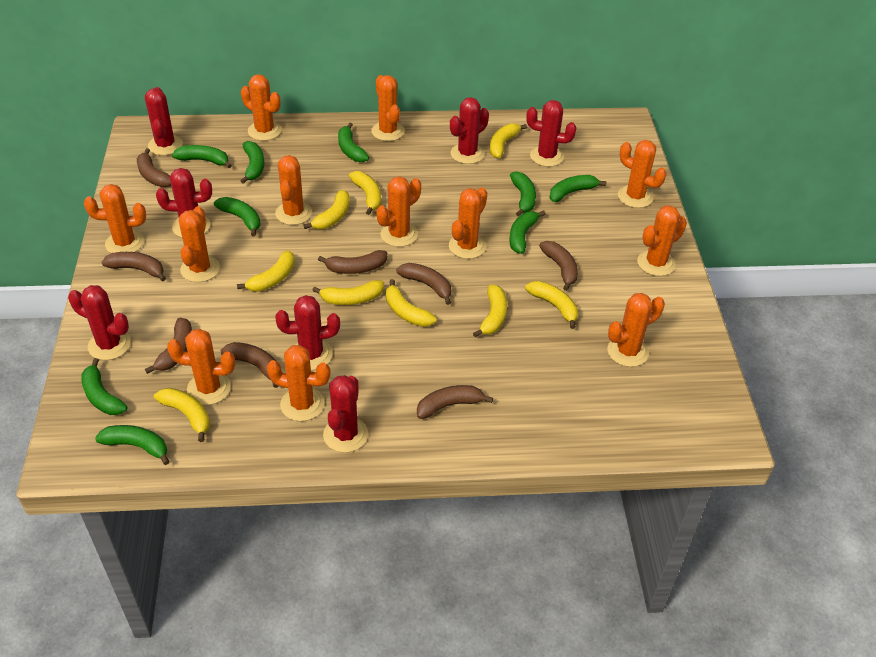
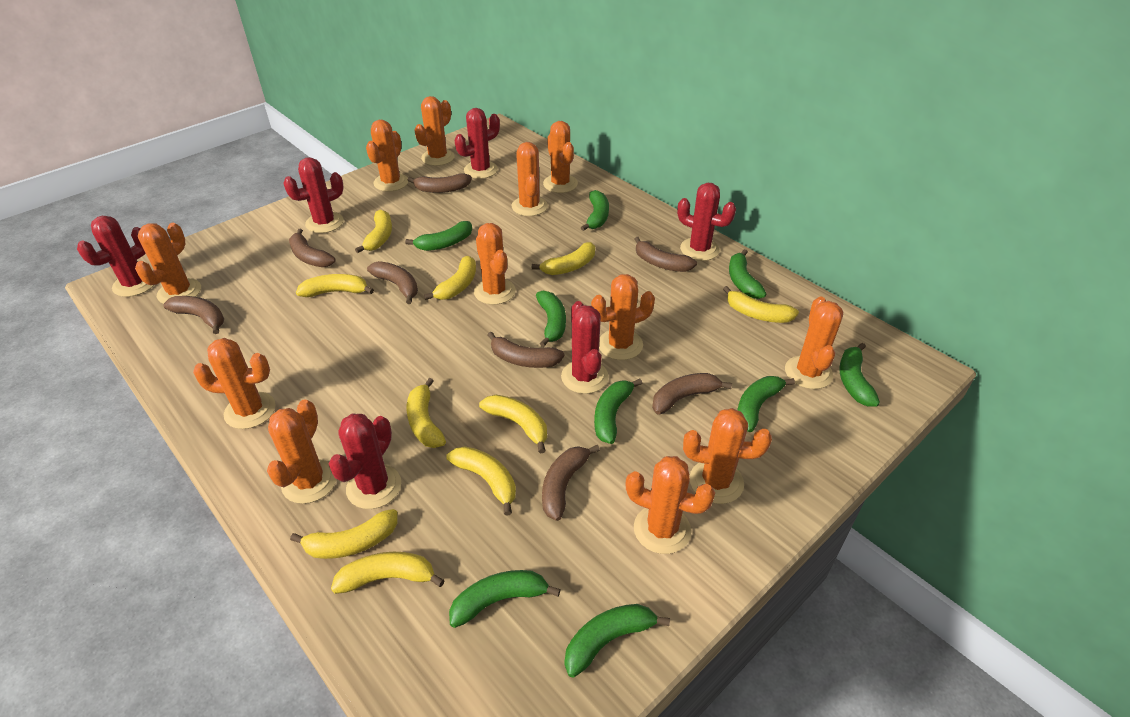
red cactus: [68,285,131,360] [145,87,183,155] [156,168,212,238] [275,295,340,370] [323,375,368,453] [450,97,489,164] [526,100,577,167] = 7 -> [77,216,154,297] [283,157,344,233] [329,414,401,509] [455,108,500,179] [561,301,609,394] [677,183,736,261] = 6
yellow banana: [154,388,210,442] [237,250,295,292] [304,190,350,229] [312,280,384,305] [349,171,381,215] [386,279,437,327] [473,285,507,338] [490,123,527,158] [525,281,578,329] = 9 -> [290,509,398,559] [296,274,374,297] [331,552,445,594] [355,210,392,253] [407,378,446,448] [424,256,476,300] [446,446,516,516] [479,395,547,453] [532,242,595,275] [723,286,799,323] = 10

